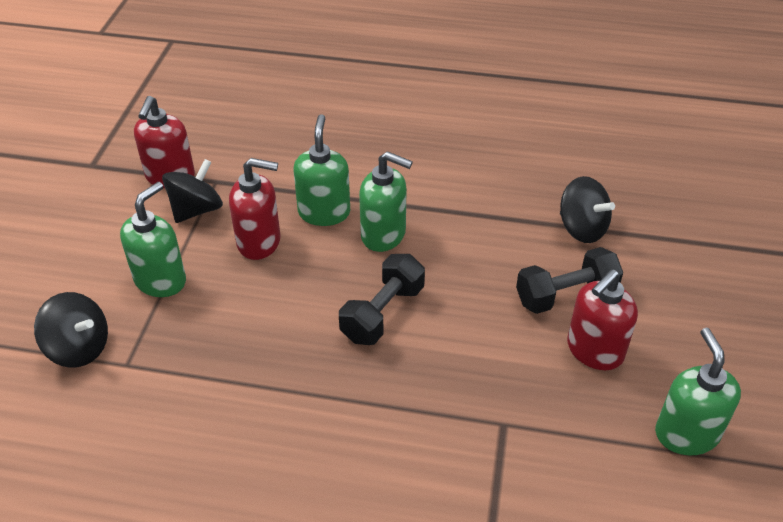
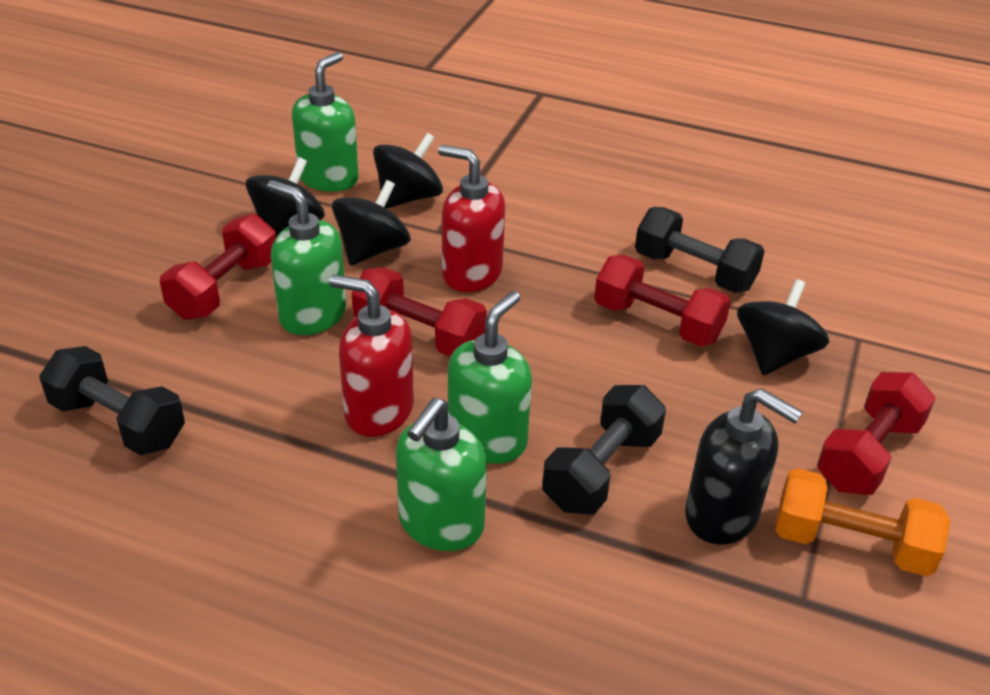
black dumbbell: [339,254,425,345] [516,247,623,314] = 2 -> [39,346,185,455] [542,385,666,515] [635,207,765,293] = 3
black soap dispenser: none = 0 -> [685,388,803,545] = 1
black spinning top: [34,292,108,368] [162,159,223,223] [560,176,615,243] = 3 -> [246,157,325,237] [332,180,411,265] [373,133,443,209] [737,279,829,375] = 4
orange dumbbell: none = 0 -> [775,468,950,577] = 1
red dumbbell: none = 0 -> [160,214,276,320] [352,267,487,357] [594,255,731,347] [817,372,936,495] = 4
red soap dispenser: [134,96,195,188] [229,158,281,260] [567,269,638,370] = 3 -> [329,274,414,437] [438,145,505,292] = 2

